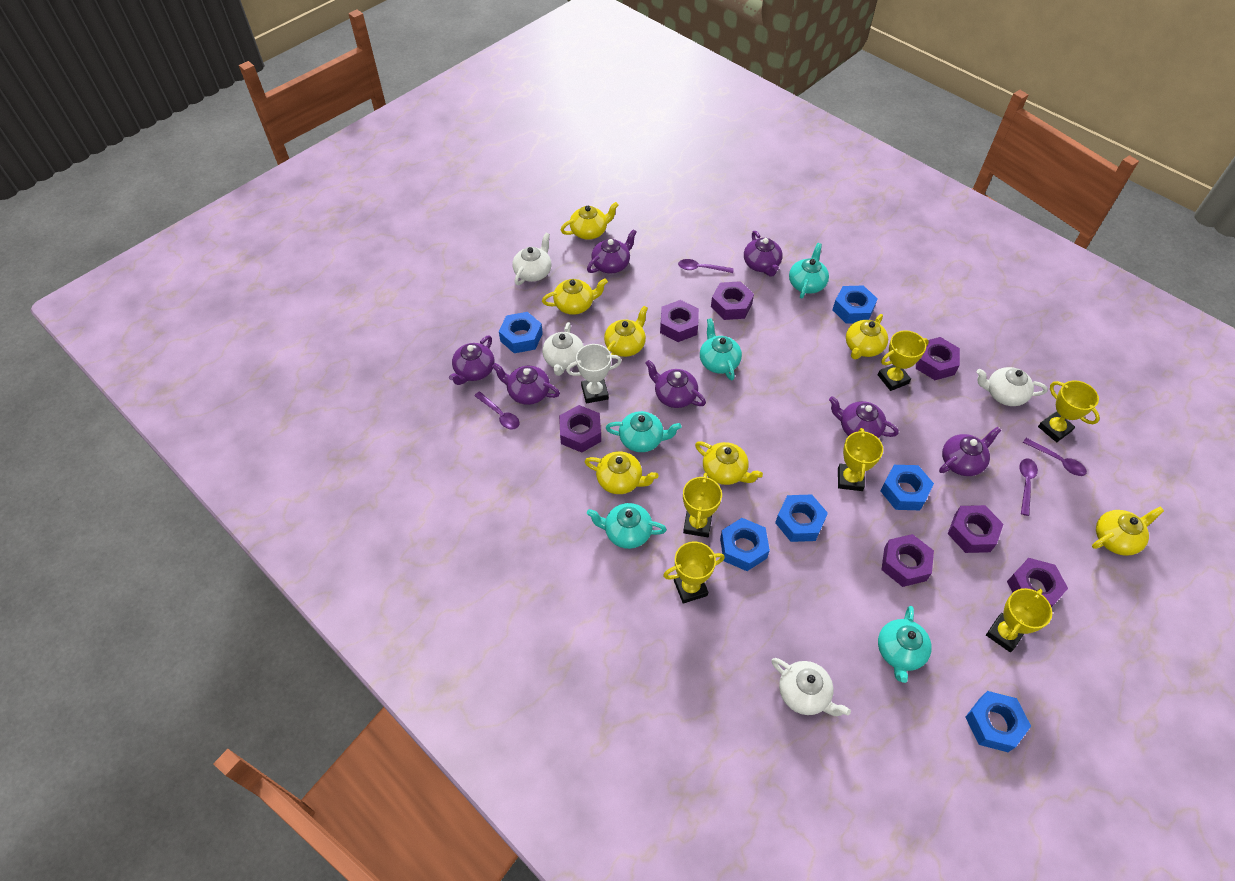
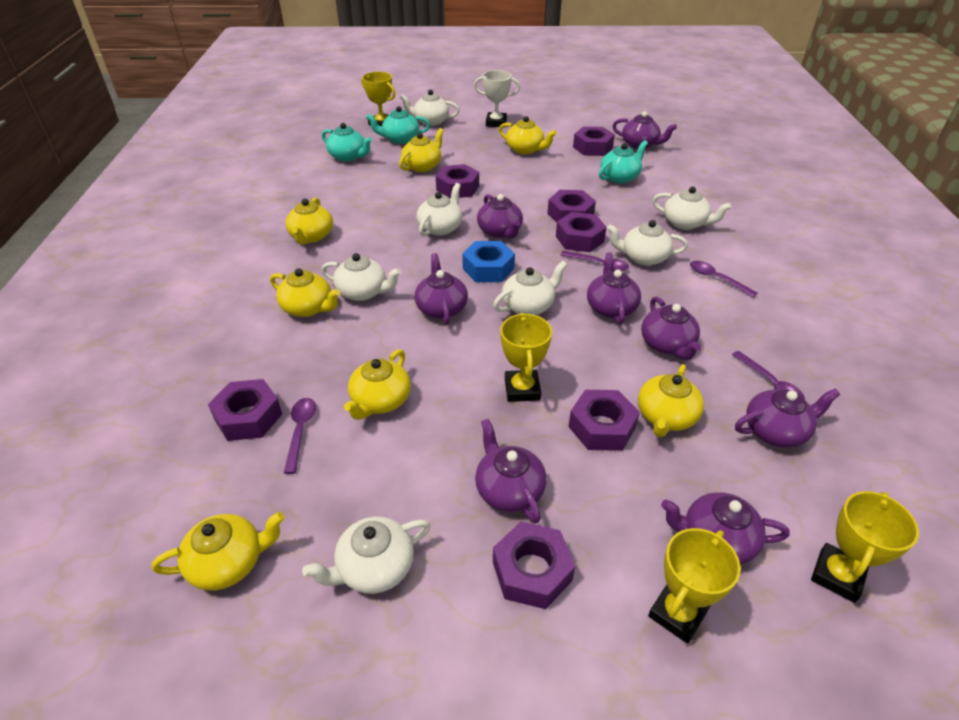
blue nut: [499,312,543,353] [720,518,770,571] [775,494,828,542] [833,285,877,324] [881,465,934,510] [966,691,1031,752] = 6 -> [462,241,515,282] = 1
purple teapot: [449,335,495,385] [492,363,560,405] [587,229,637,273] [645,360,706,408] [744,231,783,277] [829,396,899,438] [939,427,1001,476] = 7 -> [415,253,468,325] [475,419,547,523] [477,194,523,238] [587,252,641,324] [612,111,677,149] [641,297,701,360] [661,492,790,565] [735,388,840,448] = 8
turquoise teapot: [587,503,667,549] [606,411,681,452] [700,318,742,380] [789,243,829,299] [878,606,932,683] = 5 -> [322,123,372,162] [366,106,430,144] [599,140,648,184] = 3
white teapot: [513,233,551,285] [542,322,584,376] [772,658,851,716] [976,367,1048,406] = 4 -> [302,517,431,594] [321,253,401,301] [400,90,460,126] [417,183,462,236] [493,261,567,315] [607,220,688,266] [652,186,732,230] = 7
yellow trophy: [663,542,725,604] [683,473,722,537] [838,428,883,491] [878,330,929,391] [986,588,1052,652] [1038,380,1100,442] = 6 -> [361,72,395,126] [500,313,552,402] [648,528,741,644] [811,491,919,603] = 4

